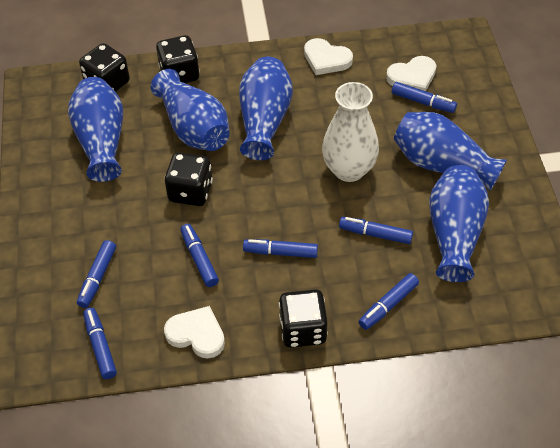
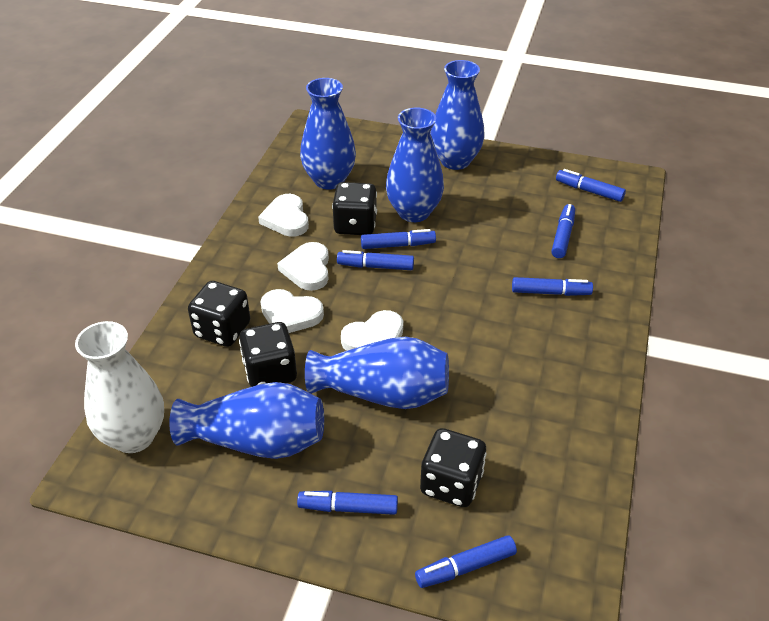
white heart: [164,306,225,359] [304,38,353,75] [386,56,437,91] = 3 -> [258,194,309,237] [260,289,324,333] [277,242,329,291] [341,310,403,351] = 4

